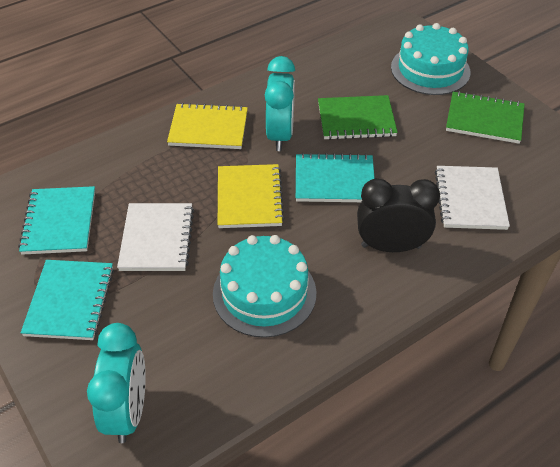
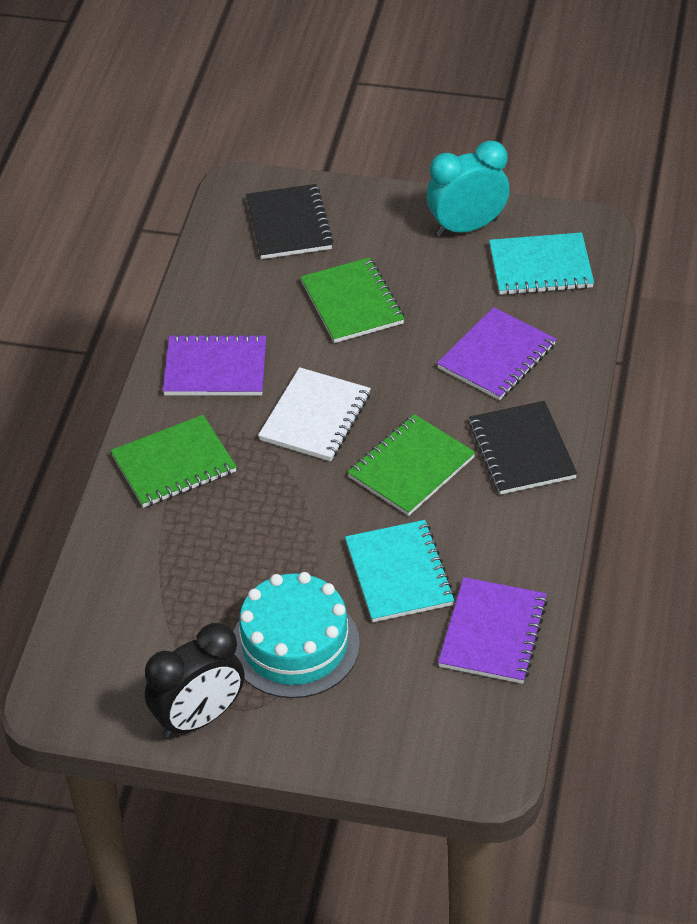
black notebook: none = 0 -> [246,184,334,259] [469,401,577,495] = 2
green notebook: [318,95,398,140] [446,91,525,144] = 2 -> [110,415,237,508] [301,257,404,343] [347,414,476,516] = 3
purple notebook: none = 0 -> [163,334,266,395] [437,307,556,400] [438,577,548,684] = 3
turquoise cake: [213,235,316,338] [391,23,470,95] = 2 -> [233,572,360,698] = 1
turquoise clock: [87,323,146,443] [265,56,295,151] = 2 -> [426,140,510,236] = 1
turquoise notebook: [18,186,95,255] [21,260,114,340] [296,153,375,202] = 3 -> [345,520,455,622] [489,232,594,295] = 2
white notebook: [117,203,194,271] [435,166,510,230] = 2 -> [258,367,371,461] = 1
yellow notebook: [167,103,248,149] [218,164,285,228] = 2 -> none = 0

